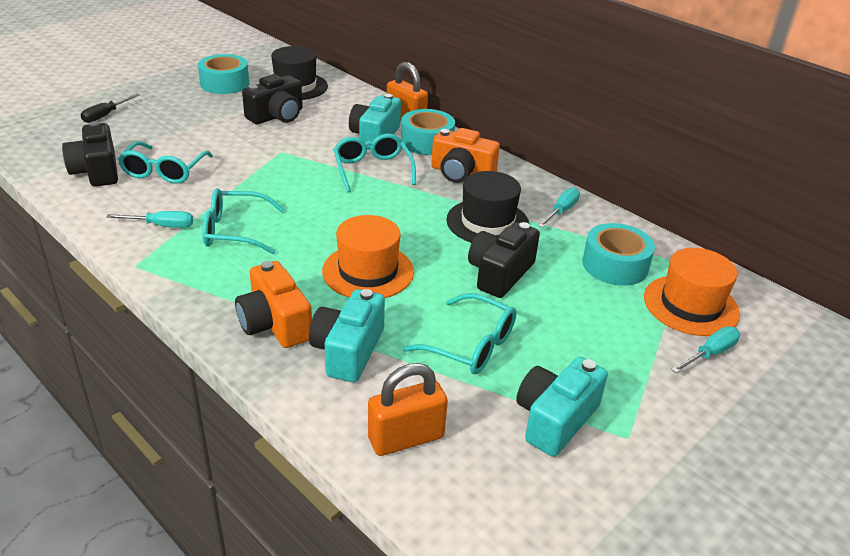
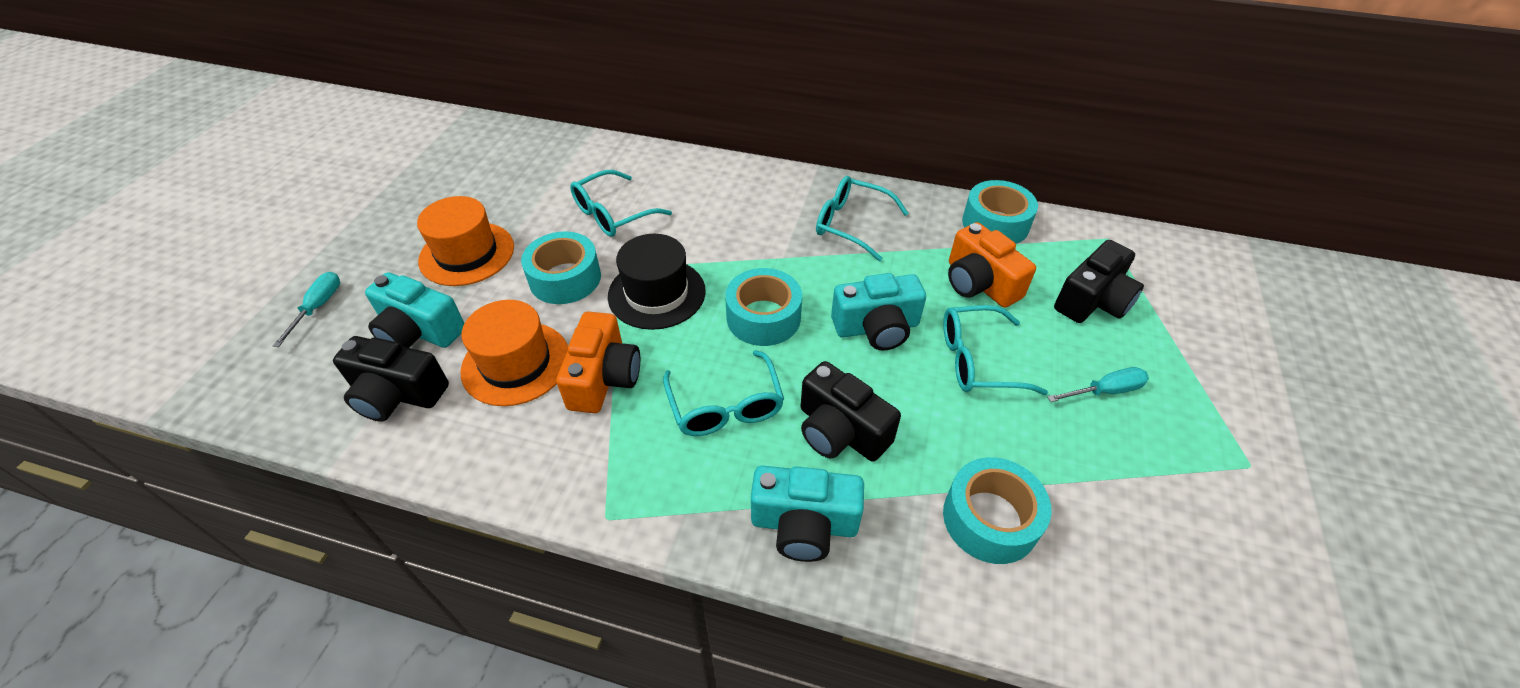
black hat: [271,46,328,100] [446,171,530,243] = 2 -> [608,234,706,330] = 1
black screwdriver: [81,94,140,123] = 1 -> none = 0
orange padlock: [368,363,448,456] [387,62,428,121] = 2 -> none = 0
turquoise screwdriver: [106,211,193,228] [538,188,580,228] [671,326,740,373] = 3 -> [273,272,340,347] [1047,367,1149,402] = 2
turquoise tape: [198,54,249,94] [401,109,455,155] [582,223,655,286] = 3 -> [521,231,601,304] [725,268,802,346] [943,457,1052,564] [962,180,1038,244] = 4

